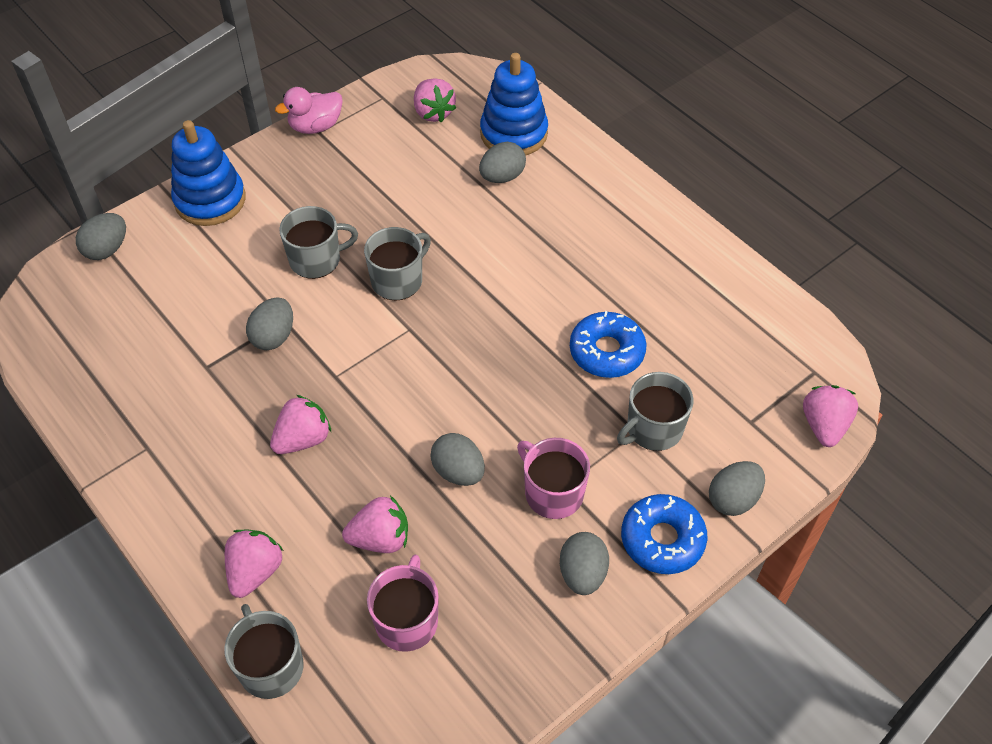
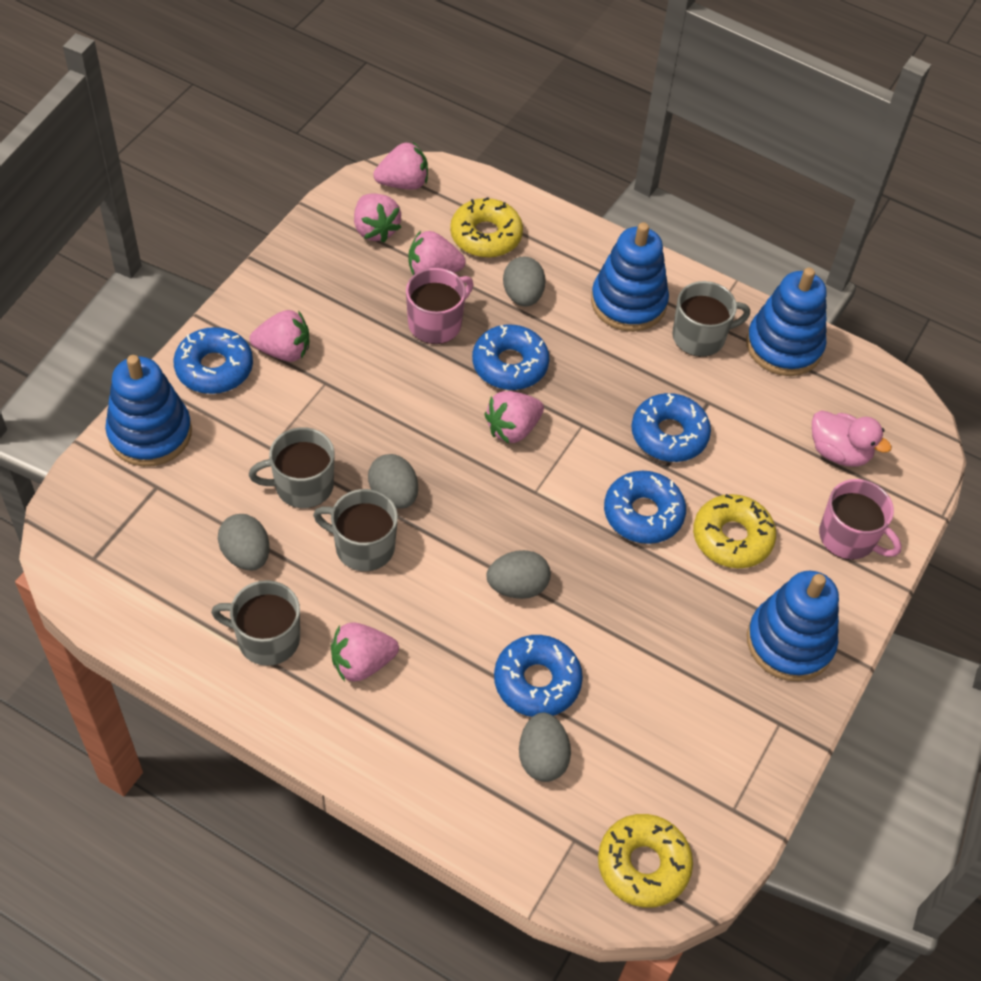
blue donut: [570,311,647,378] [621,494,708,574] = 2 -> [173,327,253,394] [472,325,550,390] [494,635,583,717] [604,470,686,544] [632,393,711,462] = 5
blue stacking toy: [171,120,246,226] [480,53,548,155] = 2 -> [105,355,192,467] [591,222,669,332] [746,268,827,376] [747,571,839,681] = 4
grey egg: [76,213,126,260] [246,297,293,350] [430,433,485,486] [479,142,526,183] [560,532,609,595] [709,461,765,516] = 6 -> [218,514,270,570] [368,454,418,508] [487,550,551,599] [503,256,546,306] [519,712,571,782] = 5
pink strawberry: [225,530,283,598] [270,395,331,454] [342,496,408,553] [414,78,456,123] [803,385,858,447] = 5 -> [250,310,309,362] [331,622,399,682] [354,193,401,243] [373,142,428,190] [408,231,466,275] [484,391,544,443] = 6
yellow donut: none = 0 -> [450,197,523,258] [598,814,693,908] [693,494,776,568] = 3

